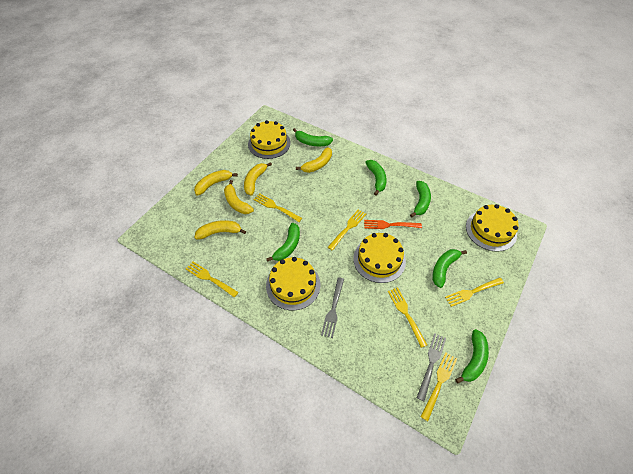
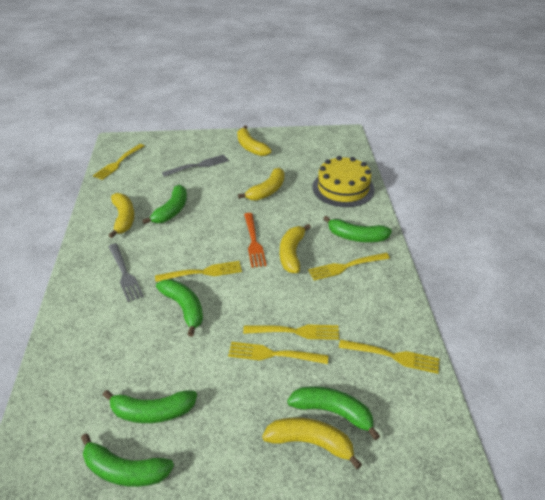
yellow cake: [248,120,291,159] [266,257,320,310] [353,233,406,283] [466,204,519,252] = 4 -> [312,156,375,207] = 1

